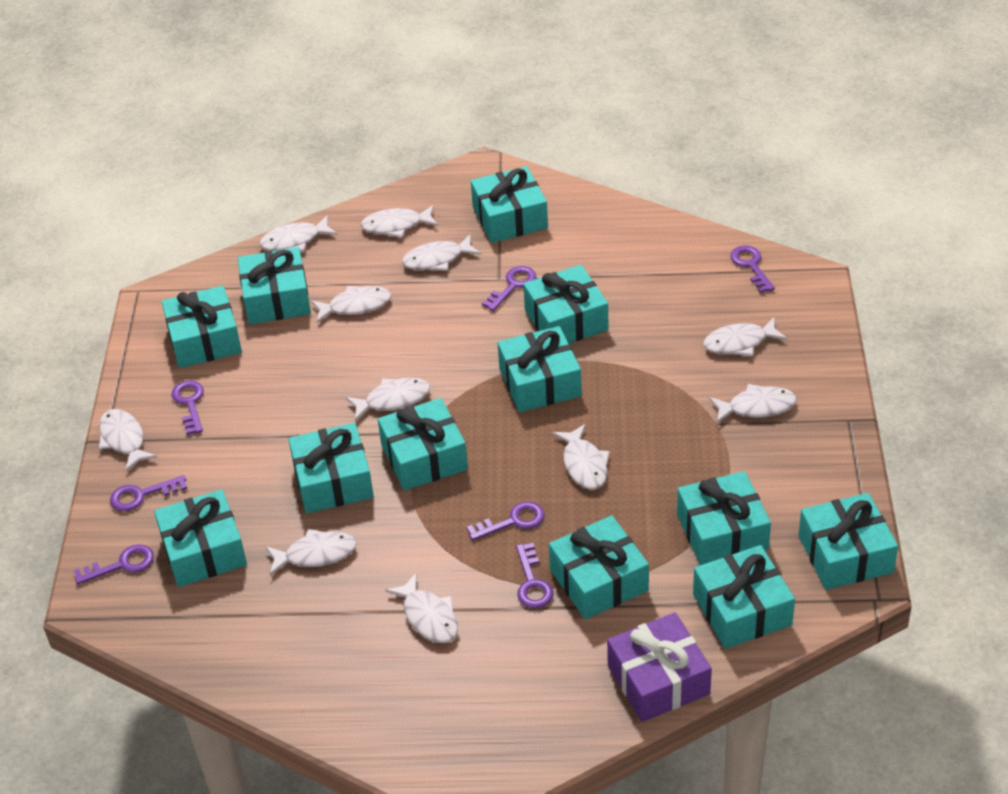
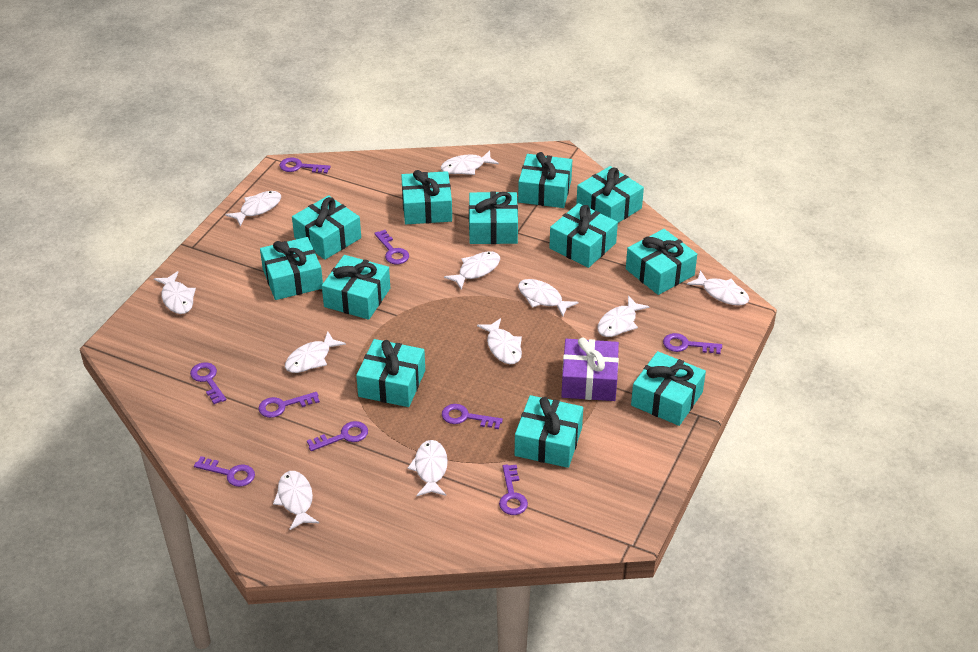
purple key: [74,544,154,585] [110,475,187,512] [171,380,204,435] [467,501,545,541] [482,266,536,311] [516,543,554,608] [730,245,775,293] = 7 -> [190,362,226,404] [194,456,255,487] [259,392,320,418] [280,157,330,174] [307,421,368,451] [374,230,409,264] [442,404,503,429] [499,464,528,515] [663,333,722,354] = 9

